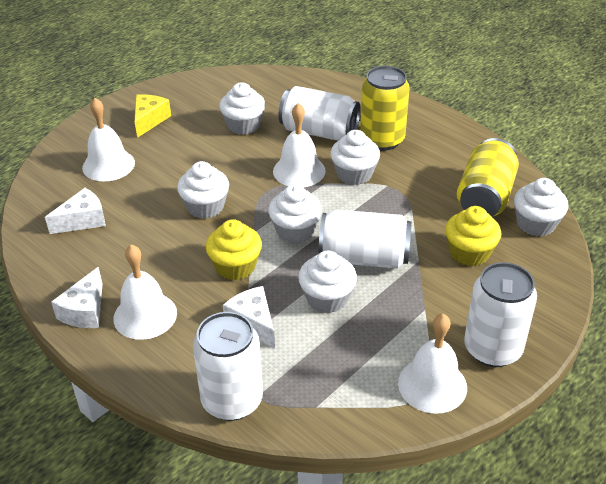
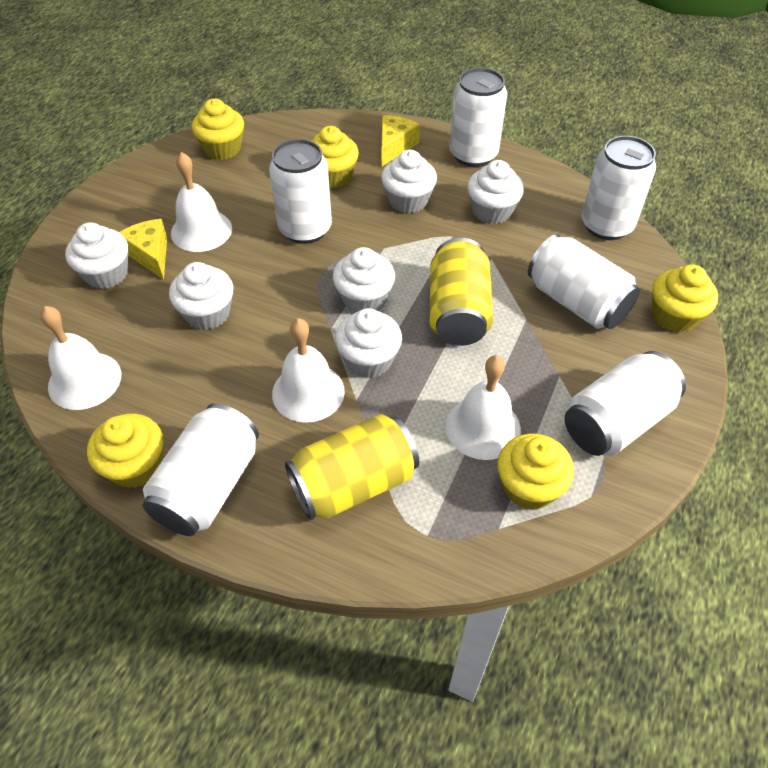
white can: [193,312,263,421] [279,86,361,141] [319,209,412,269] [464,262,537,367] = 4 -> [142,403,259,536] [269,139,332,244] [449,68,507,167] [528,234,640,329] [564,351,686,456] [581,136,656,240] = 6
white cheese: [45,188,106,234] [51,267,103,328] [223,286,275,348] = 3 -> none = 0
yellow cheese: [135,94,171,138] = 1 -> [119,219,167,280] [382,115,420,166] = 2
yellow cupcake: [206,219,262,280] [445,206,501,266] = 2 -> [87,413,163,488] [192,99,244,160] [312,126,359,188] [497,433,574,510] [652,264,718,333] = 5

